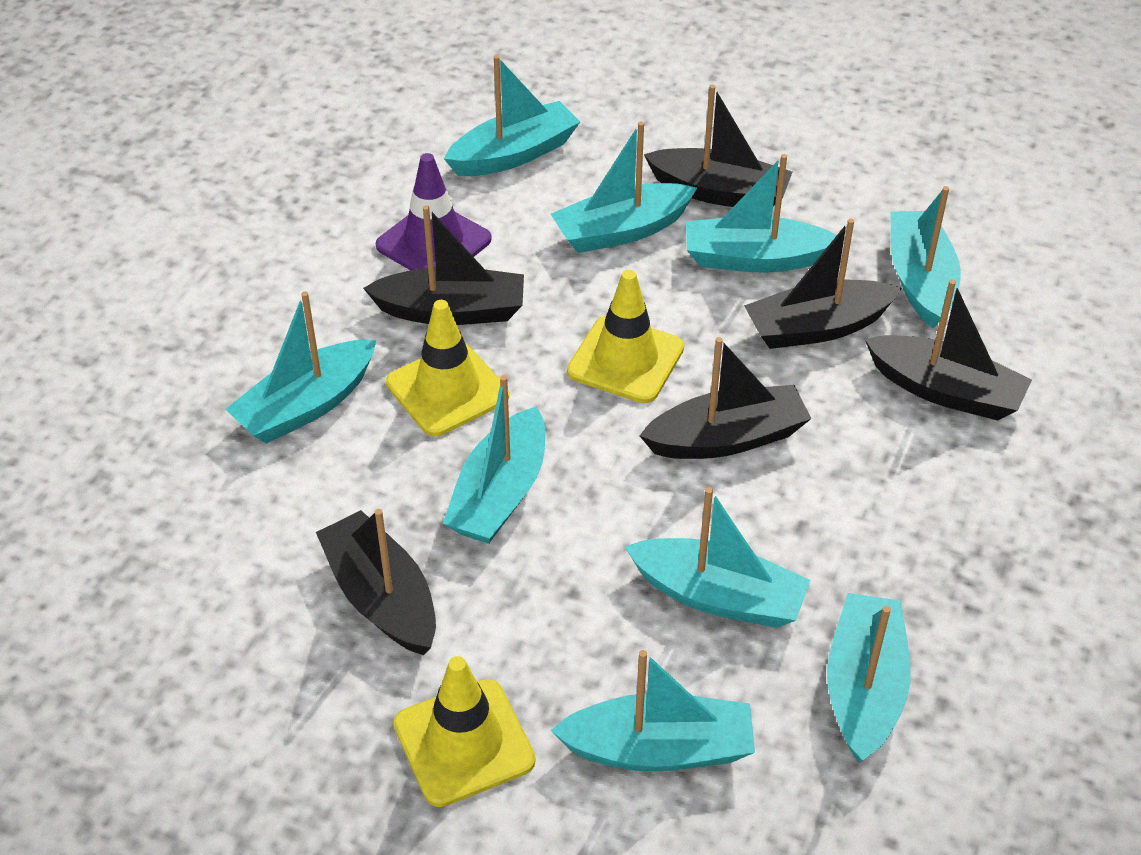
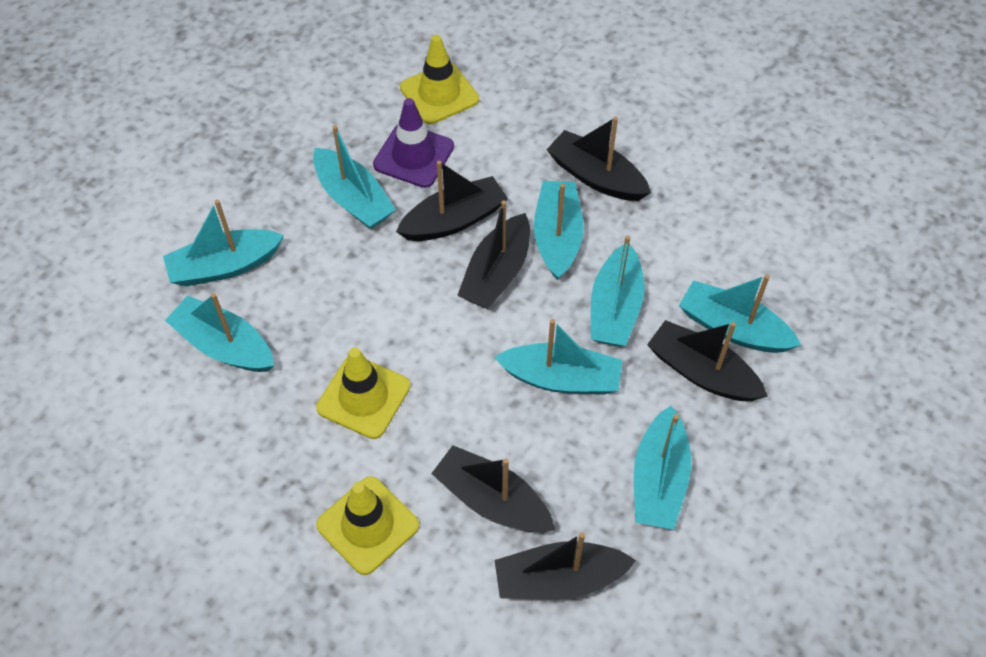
turquoise boat: [225,291,376,444] [443,375,545,544] [444,55,580,176] [550,650,755,772] [551,122,697,253] [624,487,810,628] [686,154,837,273] [827,593,911,763] [891,186,961,329] = 9 -> [163,200,284,286] [165,293,274,372] [313,125,396,229] [494,319,622,394] [534,181,584,280] [591,235,645,346] [634,406,691,530] [679,274,801,353] = 8

